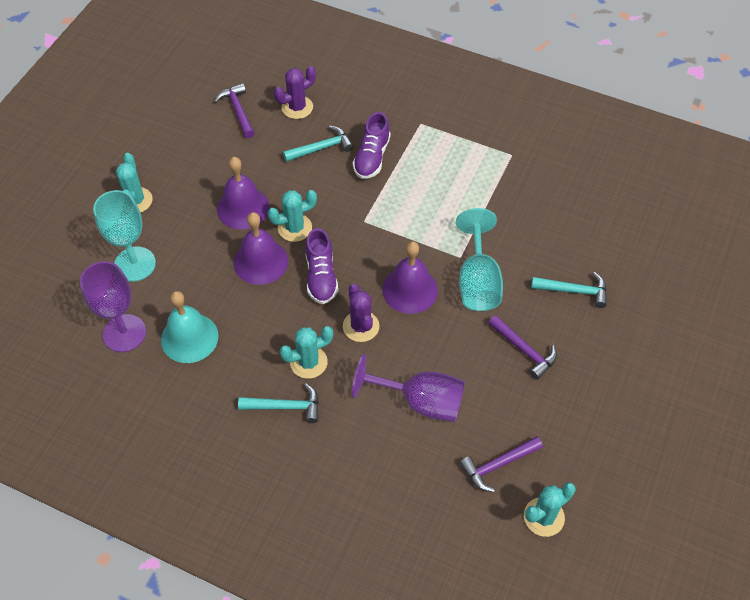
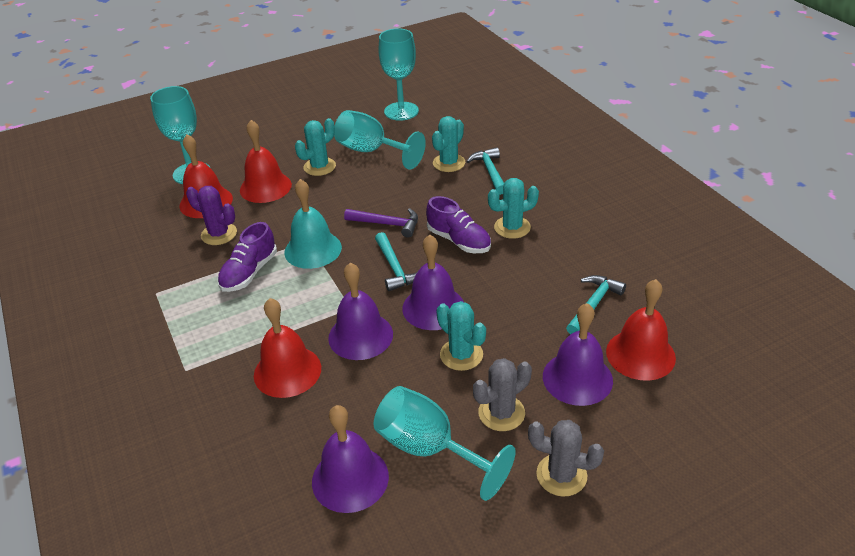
grey cactus: none = 0 -> [473,358,532,431] [528,420,604,497] = 2
purple bell: [217,157,270,230] [234,212,288,285] [383,241,438,314] = 3 -> [312,405,389,513] [328,263,393,360] [402,235,464,330] [543,303,613,406] = 4
purple cactus: [274,66,316,119] [343,284,379,342] = 2 -> [186,186,237,245] = 1
purple goblet: [80,261,146,352] [352,354,465,422] = 2 -> none = 0
purple hammer: [214,83,255,138] [460,436,543,492] [488,315,557,380] = 3 -> [344,208,418,238] = 1
red bell: none = 0 -> [179,134,233,218] [240,120,292,203] [254,298,321,398] [606,279,676,381] = 4
turquoise goblet: [93,190,156,282] [456,208,503,311] = 2 -> [150,86,210,184] [334,110,426,170] [374,386,516,501] [379,28,419,121] = 4

